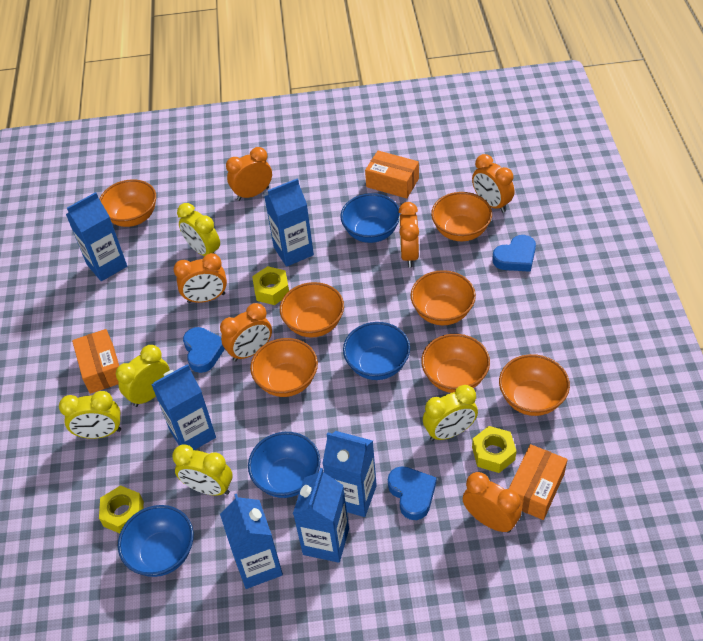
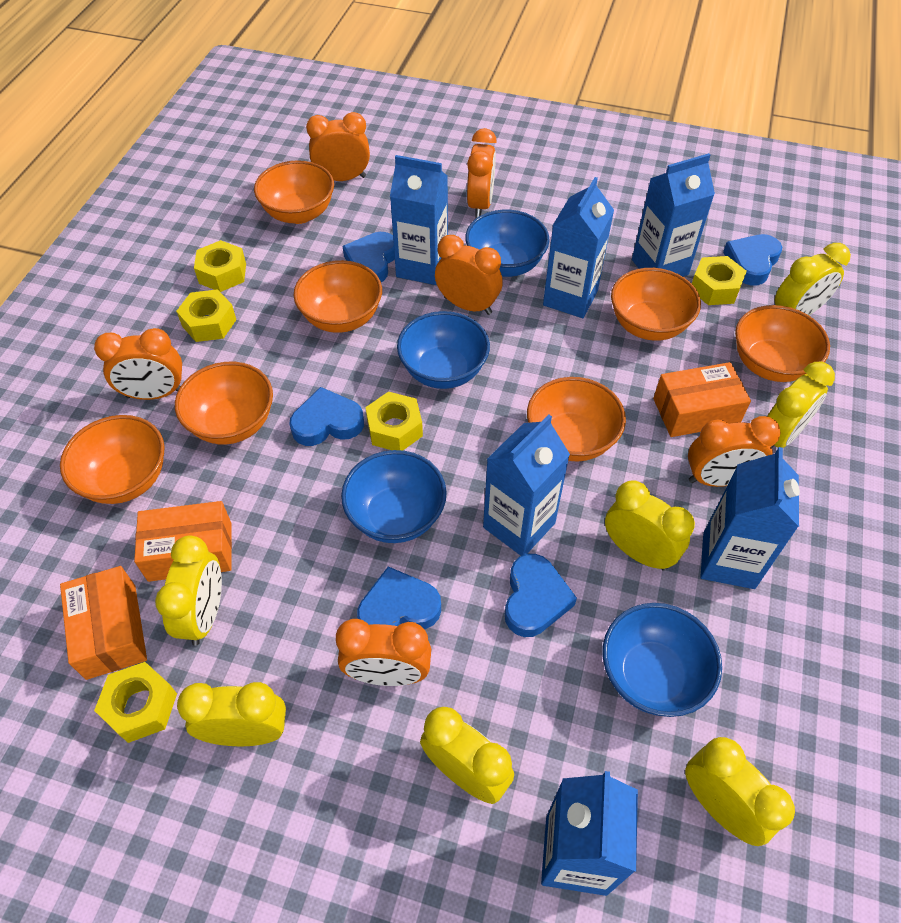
blue heart: [183,327,225,373] [388,466,436,520] [492,235,536,272] = 3 -> [289,387,364,446] [343,232,395,282] [357,566,441,629] [505,554,577,637] [723,234,782,285] = 5
yellow clock: [59,391,121,439] [116,345,170,407] [172,445,233,496] [177,203,220,256] [423,385,478,441] = 5 -> [155,535,222,646] [177,682,286,746] [420,707,514,804] [605,480,695,571] [685,737,795,846] [767,362,835,448] [774,243,851,315] = 7
yellow nut: [99,485,144,533] [252,266,289,305] [472,426,516,473] = 3 -> [94,662,177,743] [176,289,236,342] [194,240,246,292] [365,391,423,450] [692,256,747,305] = 5

